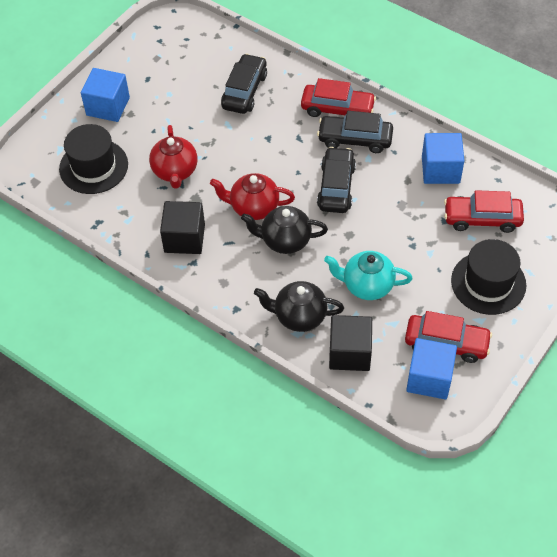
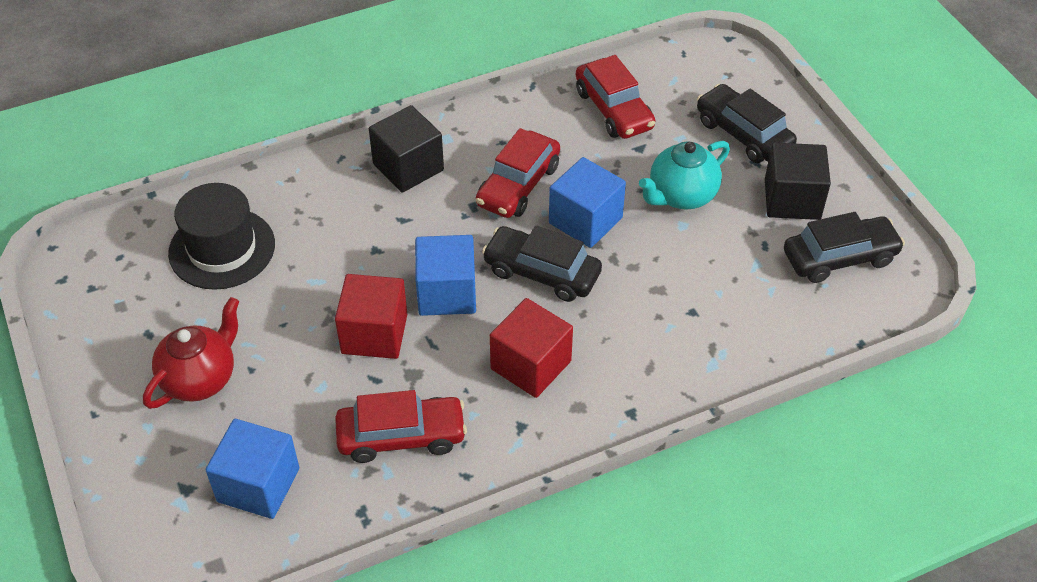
black hat: [59,124,128,194] [451,239,526,315] = 2 -> [168,183,275,290] = 1
black teapot: [241,206,328,254] [254,281,344,332] = 2 -> none = 0
red cube: none = 0 -> [335,274,407,359] [490,298,573,398] = 2
red teapot: [149,125,198,189] [210,173,295,220] = 2 -> [143,297,239,409] = 1

